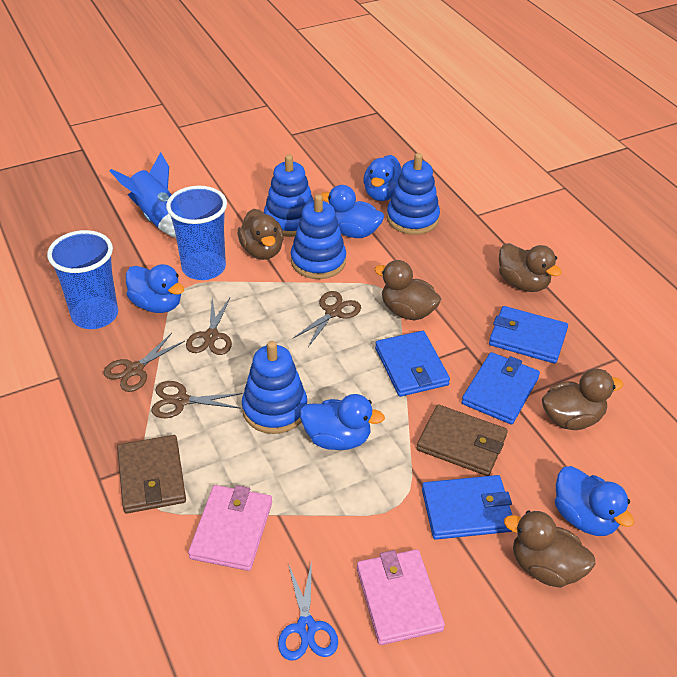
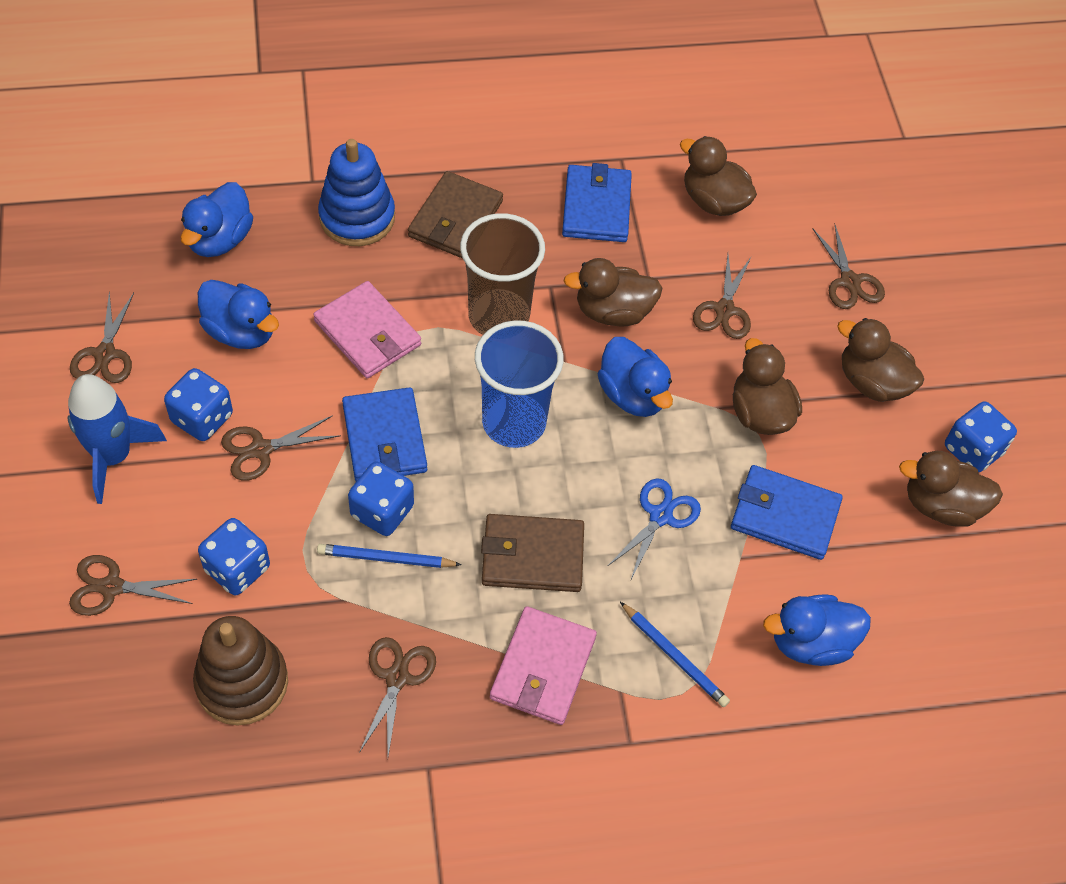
blue cup: [47,230,118,329] [166,186,227,280] = 2 -> [475,320,564,448] = 1
blue dice: none = 0 -> [164,368,233,441] [198,518,270,595] [348,461,414,536] [945,401,1017,473] = 4
blue duck: [126,264,184,313] [300,394,385,450] [320,185,384,238] [363,155,401,201] [555,466,634,536] = 5 -> [180,182,253,257] [198,280,279,349] [598,337,673,417] [763,594,871,666] = 4
blue pencil: none = 0 -> [317,544,462,568] [620,602,730,707] = 2
blue stacking toy: [242,341,307,434] [264,155,314,237] [291,194,346,279] [387,153,440,235] = 4 -> [318,139,395,246] = 1
blue wallet: [375,331,450,397] [422,475,512,540] [461,352,540,425] [489,306,568,364] = 4 -> [342,387,427,482] [562,163,632,242] [731,465,843,560] = 3
brown cup: none = 0 -> [460,213,545,335] = 1
brown scissors: [103,333,185,392] [151,381,243,418] [186,298,232,355] [293,291,361,347] = 4 -> [69,555,197,616] [70,291,134,383] [221,415,341,481] [359,637,436,756] [693,255,751,339] [813,225,885,309] = 6
brown stacking toy: none = 0 -> [193,616,288,725] = 1

